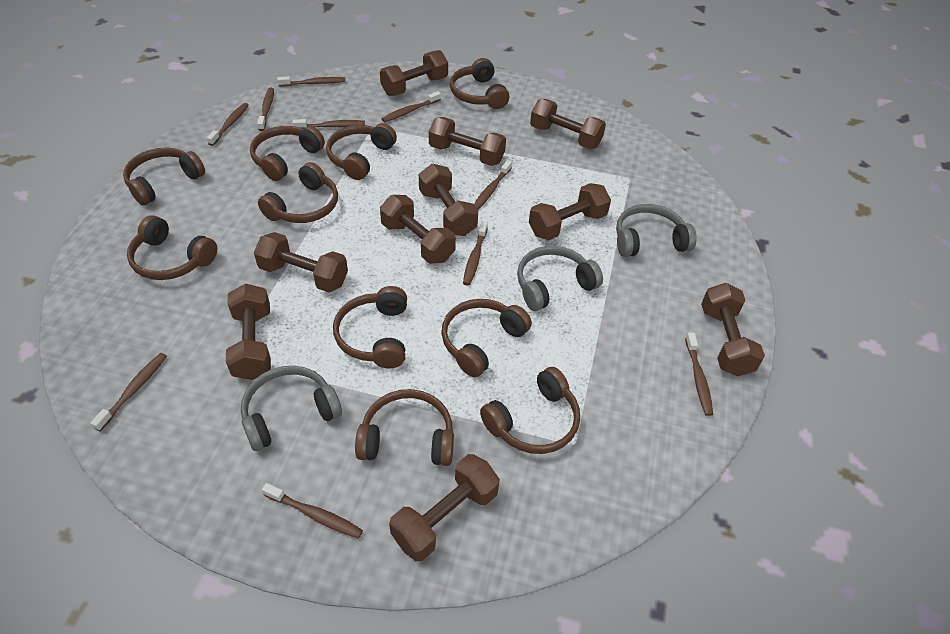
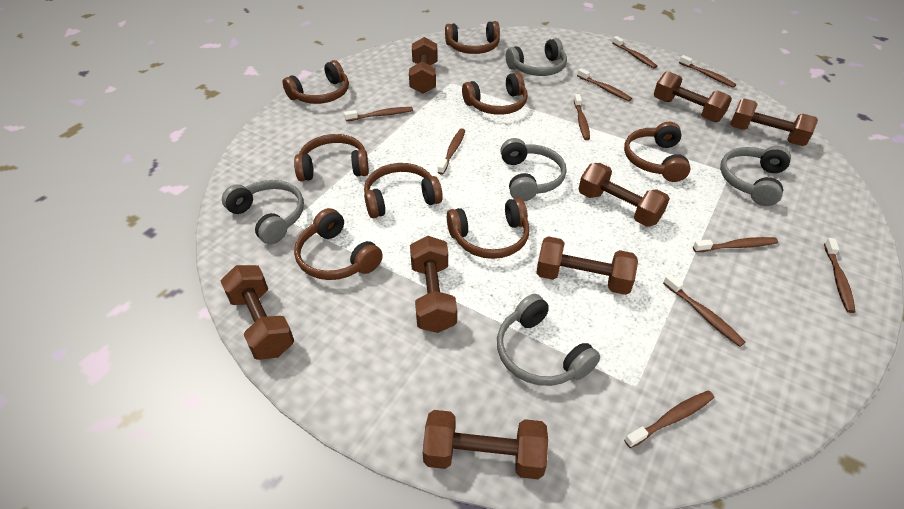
brown dumbbell: [226,284,271,380] [254,232,348,292] [380,50,448,96] [380,195,456,264] [389,454,500,561] [419,164,478,236] [429,117,506,166] [529,183,611,240] [530,99,606,149] [701,283,765,376] = 10 -> [221,265,294,360] [409,37,437,94] [410,236,457,333] [423,410,548,479] [536,236,638,295] [579,163,670,227] [654,71,732,122] [730,98,818,146] = 8
brown headphones: [123,147,205,205] [127,215,217,280] [250,126,325,181] [258,162,338,223] [326,123,397,180] [333,286,407,368] [355,389,454,466] [441,299,532,377] [450,58,509,109] [480,367,580,454] = 10 -> [282,60,349,104] [294,134,369,181] [294,208,383,280] [364,163,443,218] [445,21,500,54] [447,198,530,259] [462,72,528,115] [624,122,690,182] = 8
grey headphones: [241,366,342,451] [517,246,603,311] [616,204,697,257] = 3 -> [222,180,304,244] [497,294,600,386] [500,138,566,201] [506,38,567,76] [720,146,791,206] = 5

